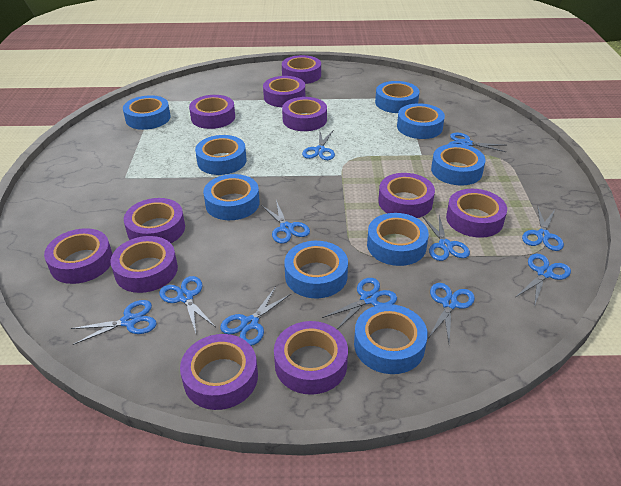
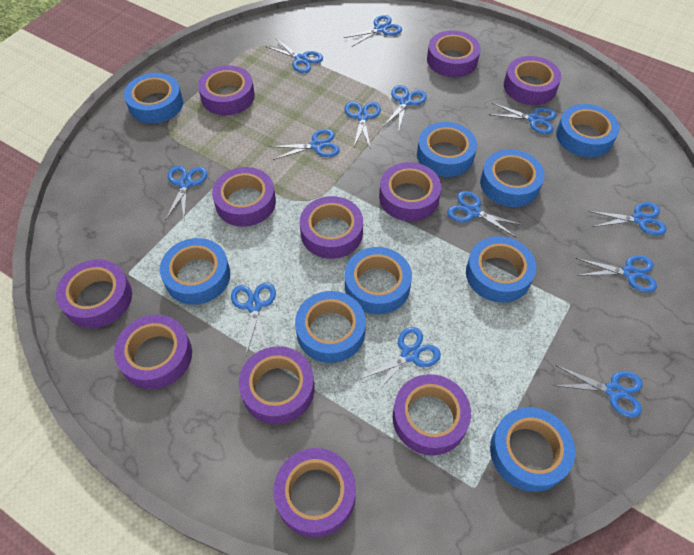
blue scissors: [70,300,157,345] [159,276,215,333] [220,287,292,346] [261,200,310,243] [302,130,335,160] [322,278,397,329] [422,215,470,261] [428,283,475,343] [448,133,506,152] [516,254,571,307] [522,207,564,251] = 11 -> [165,166,207,221] [231,282,276,355] [265,38,323,73] [270,129,340,160] [344,15,402,47] [345,101,381,149] [360,327,441,396] [383,85,427,133] [447,191,523,238] [489,103,556,134] [553,365,643,417] [576,255,657,293] [588,202,667,236] = 13

